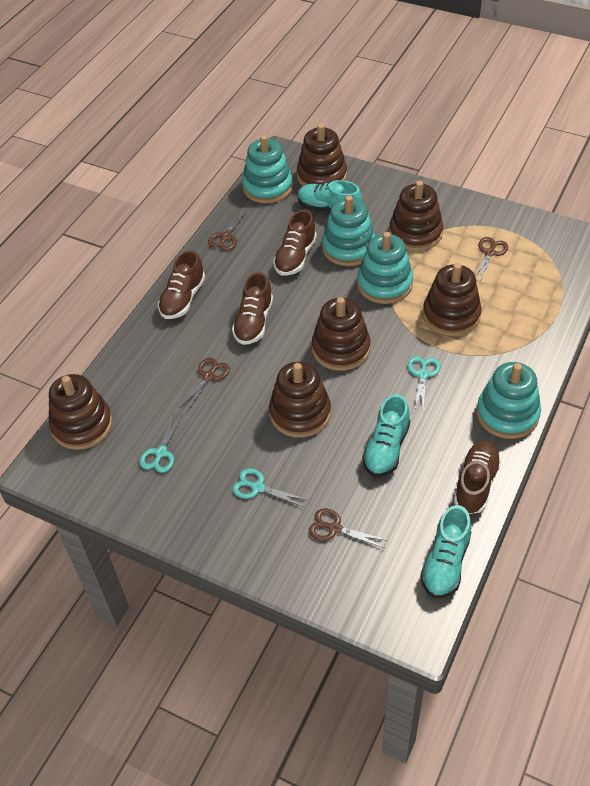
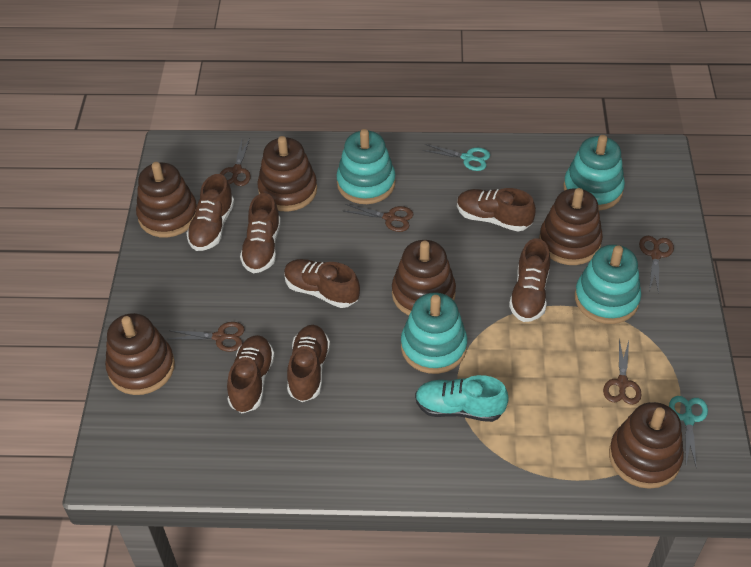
brown scissors: [180,358,230,411] [208,209,247,251] [309,508,388,548] [475,237,508,281] = 4 -> [169,322,245,352] [220,138,251,186] [344,204,413,232] [603,339,642,405] [639,236,674,294] = 5
brown shoe: [158,250,205,319] [232,272,273,345] [273,210,317,276] [454,441,502,514] = 4 -> [186,174,234,251] [227,335,275,413] [240,193,281,273] [284,259,360,308] [287,325,330,402] [457,188,536,232] [509,238,550,322] = 7
turquoise scissors: [140,414,183,473] [232,468,308,507] [408,356,441,411] = 3 -> [422,144,490,171] [669,396,708,466] = 2
turquoise shoe: [297,180,362,213] [362,394,410,477] [420,505,471,598] = 3 -> [415,375,509,422] = 1

